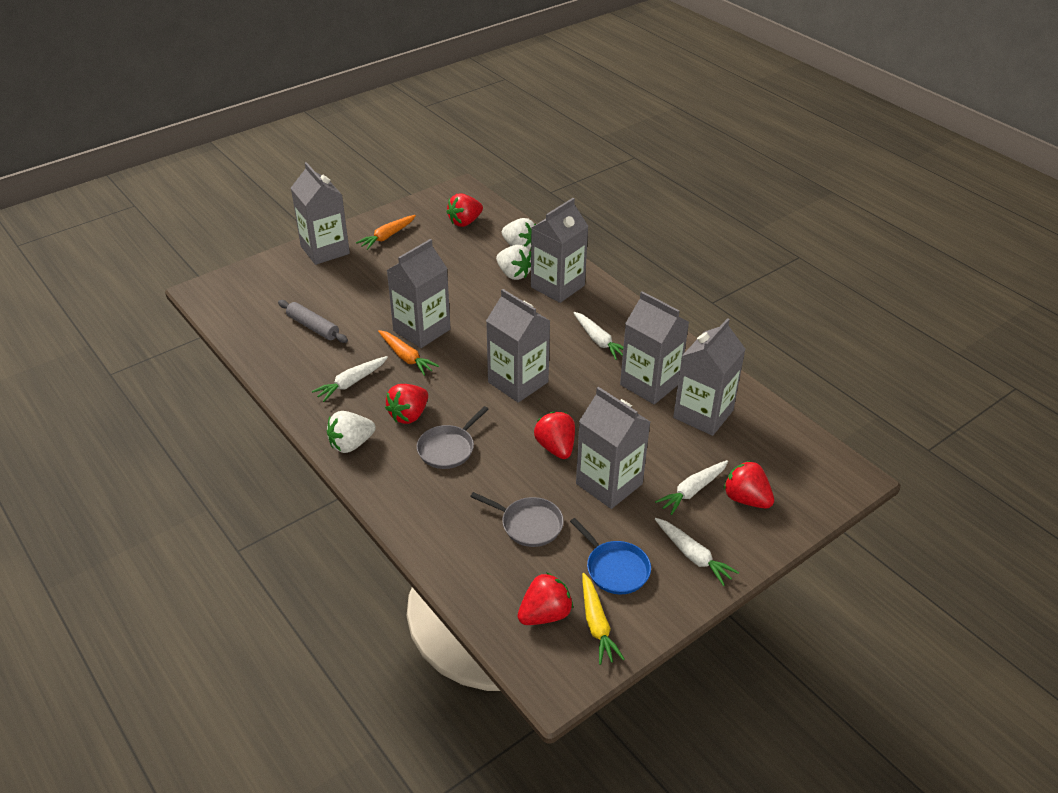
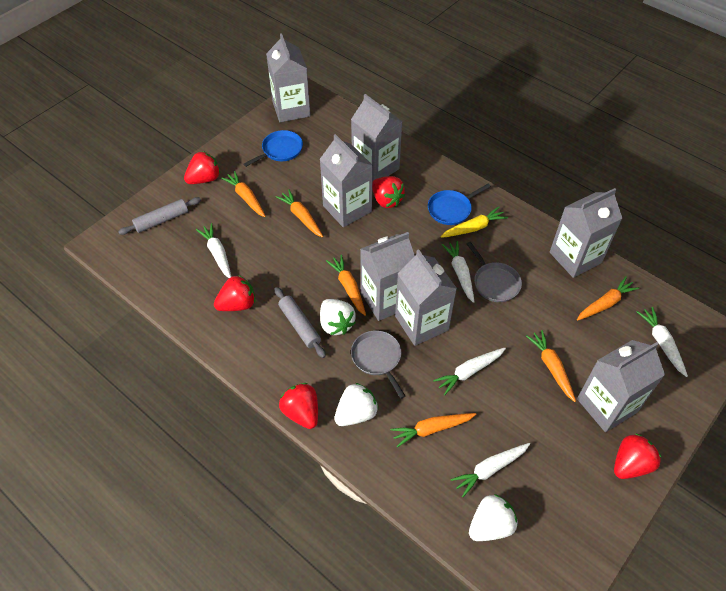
blue pan: [570,518,651,594] = 1 -> [243,130,303,167] [428,184,491,225] = 2
grey rolling pin: [278,300,348,343] = 1 -> [118,197,201,235] [275,287,326,358] = 2
orange carrot: [356,215,416,250] [378,330,439,376] = 2 -> [221,171,266,217] [276,189,323,238] [326,255,366,316] [390,413,476,448] [526,330,576,402] [577,277,639,321] = 6
white carrot: [312,356,388,402] [573,312,623,360] [655,460,728,515] [655,518,739,586] = 4 -> [196,223,231,278] [433,348,506,395] [441,241,474,303] [451,443,530,497] [637,307,688,377] = 5

